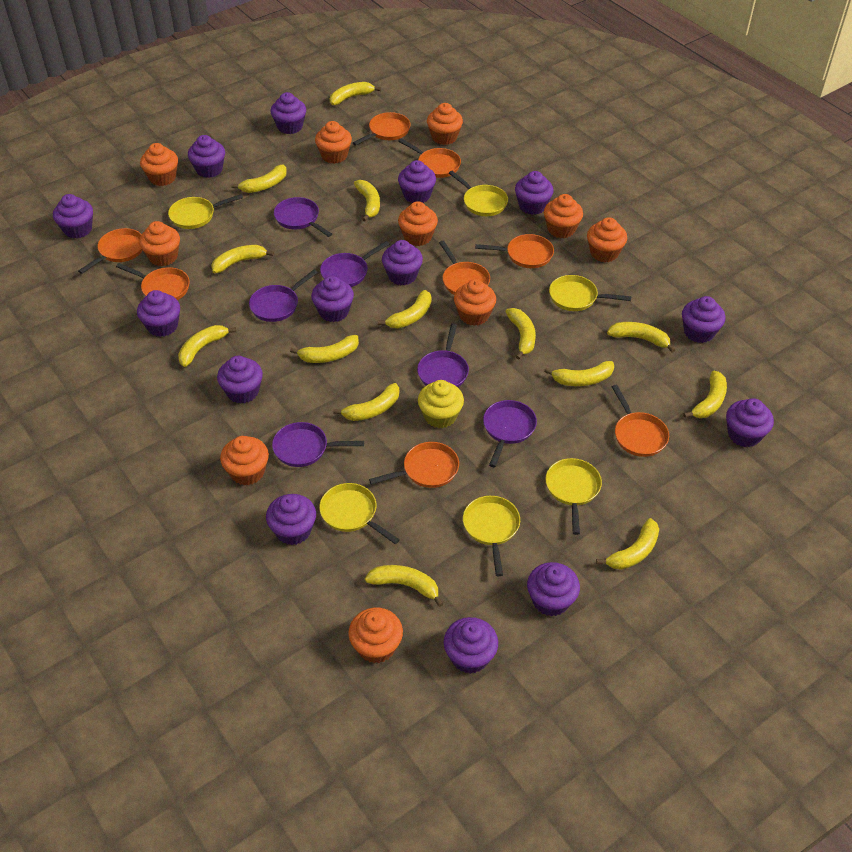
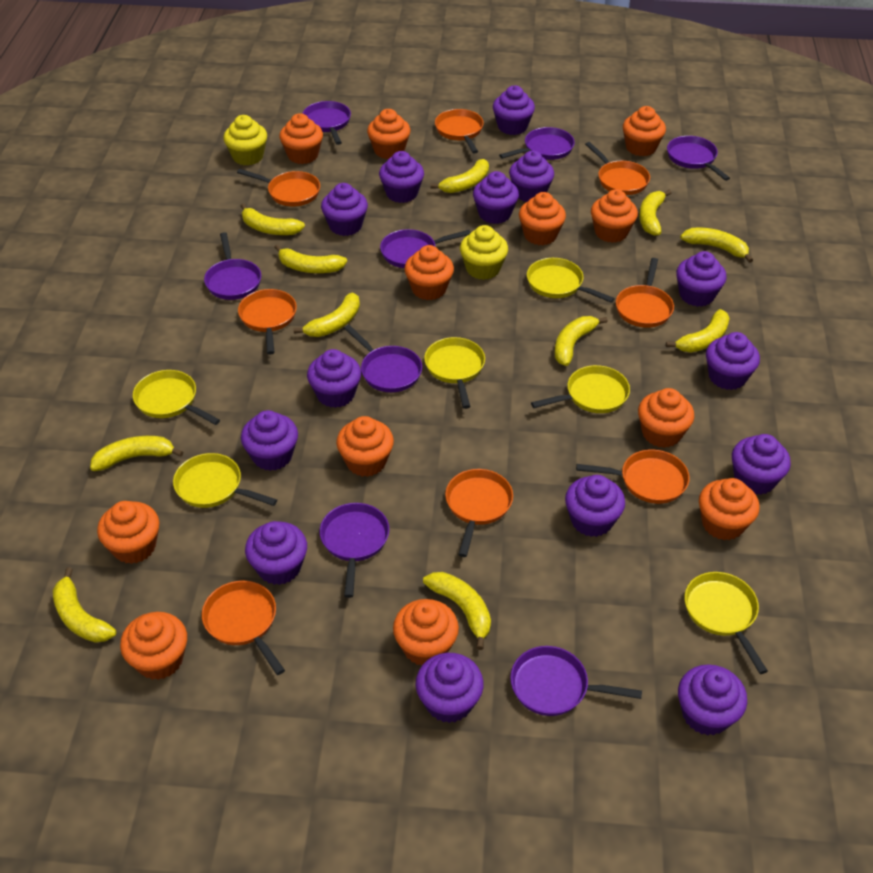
orange cupcake: [139,221,180,266] [140,143,178,186] [220,436,269,485] [315,121,352,164] [348,608,403,663] [398,201,438,246] [427,103,463,145] [454,279,496,326] [544,194,583,238] [587,217,627,262] = 10 -> [97,501,159,564] [120,612,187,680] [279,113,323,164] [336,416,394,477] [367,109,410,159] [393,599,459,666] [404,245,454,300] [519,192,566,245] [591,189,638,243] [623,106,666,156] [638,388,694,448] [699,478,760,540] = 12
purple pan: [249,269,318,322] [272,422,364,467] [274,197,332,237] [320,241,389,287] [417,323,469,387] [483,400,537,467] = 6 -> [204,232,261,300] [302,101,351,145] [320,503,389,598] [344,325,422,392] [380,229,471,268] [499,127,575,160] [510,646,642,716] [667,136,730,181] = 8
yellow banana: [178,325,236,367] [211,245,274,273] [231,165,287,193] [290,335,359,363] [330,82,381,105] [333,383,399,421] [354,180,380,222] [365,565,443,607] [378,290,431,328] [505,308,536,360] [544,361,614,386] [596,518,659,570] [607,322,675,353] [683,371,727,418] = 14 -> [53,567,116,643] [90,436,183,471] [241,203,305,235] [274,244,347,273] [293,292,360,337] [423,572,491,650] [431,159,489,193] [555,316,608,366] [639,190,672,236] [666,309,730,352] [680,228,753,263] = 11
yellow cupcake: [418,380,464,428] = 1 -> [223,115,267,166] [460,225,508,280] = 2

